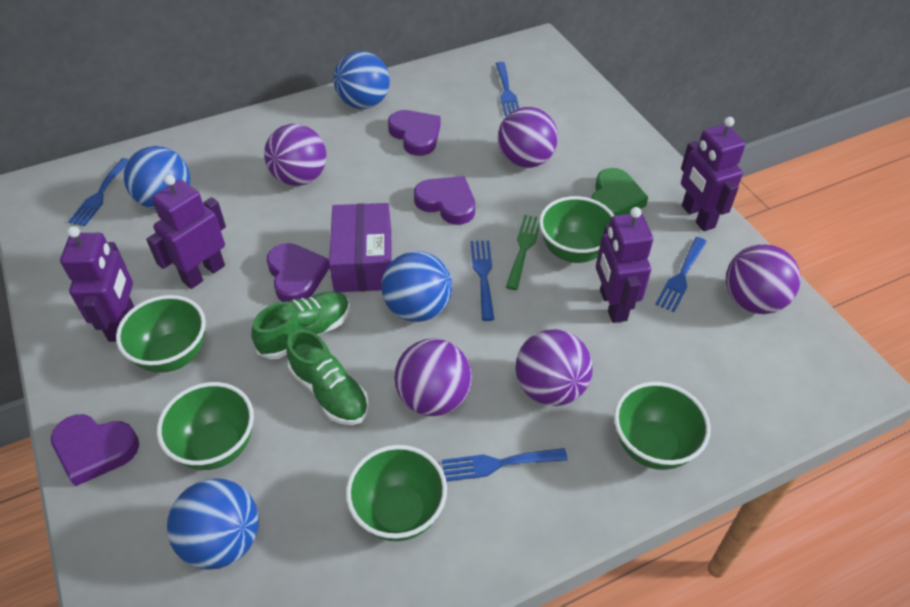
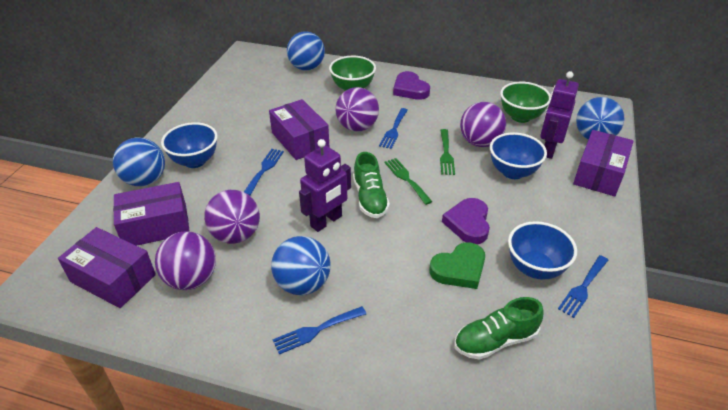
blue bowl: none = 0 -> [161,122,218,168] [490,132,547,179] [508,221,577,280] = 3
blue fork: [68,158,129,226] [442,448,568,482] [470,240,494,321] [495,62,519,116] [655,237,707,312] = 5 -> [244,149,284,196] [273,306,366,354] [379,108,408,149] [558,255,608,318] = 4
green bowl: [116,295,206,373] [157,382,254,470] [346,445,447,541] [539,196,615,263] [614,382,711,470] = 5 -> [329,56,376,91] [500,82,551,123] = 2
green fork: [506,215,540,290] = 1 -> [385,158,433,205] [440,129,455,175] = 2
purple ball: [264,124,327,186] [395,338,472,416] [498,107,558,168] [515,329,593,406] [726,244,801,314] = 5 -> [155,231,216,290] [204,190,260,244] [335,87,379,131] [460,102,506,147] = 4
purple box: [329,203,392,292] = 1 -> [58,227,156,308] [113,182,190,246] [269,99,329,160] [573,130,634,196] = 4
purple heart: [51,414,139,487] [267,243,330,302] [388,110,441,156] [414,176,475,225] = 4 -> [393,71,430,100] [442,198,490,244] = 2
purple robot: [60,226,134,342] [146,175,226,289] [596,207,653,323] [681,117,746,231] = 4 -> [299,139,351,232] [540,71,579,159] = 2

